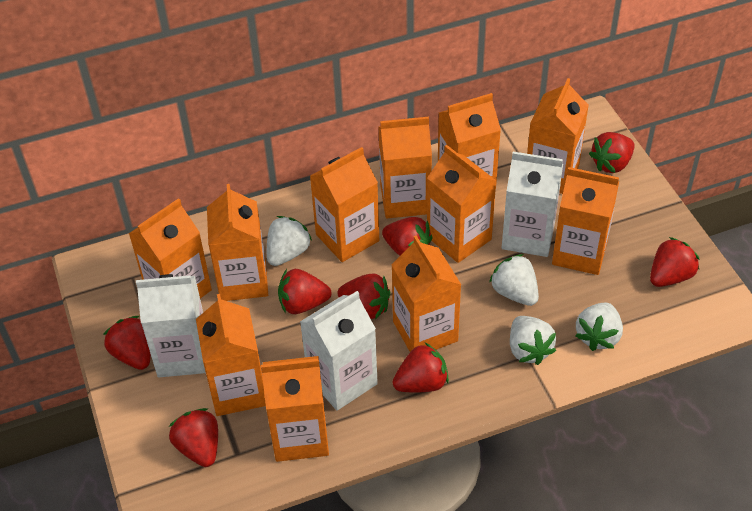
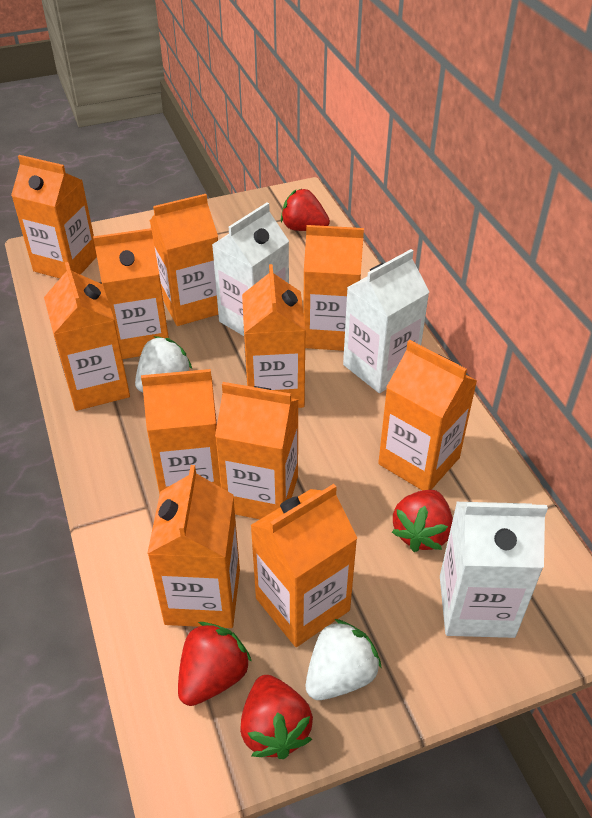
red strawberry: [103,316,151,370] [169,408,218,467] [278,269,331,314] [338,274,390,320] [382,217,433,256] [393,343,449,393] [589,132,634,173] [650,237,699,287] = 8 -> [178,622,252,706] [240,675,313,759] [281,189,330,231] [392,490,453,552] = 4
white strawberry: [267,216,312,266] [489,254,539,306] [510,316,556,365] [575,302,623,351] = 4 -> [135,336,192,392] [306,619,382,700] = 2

